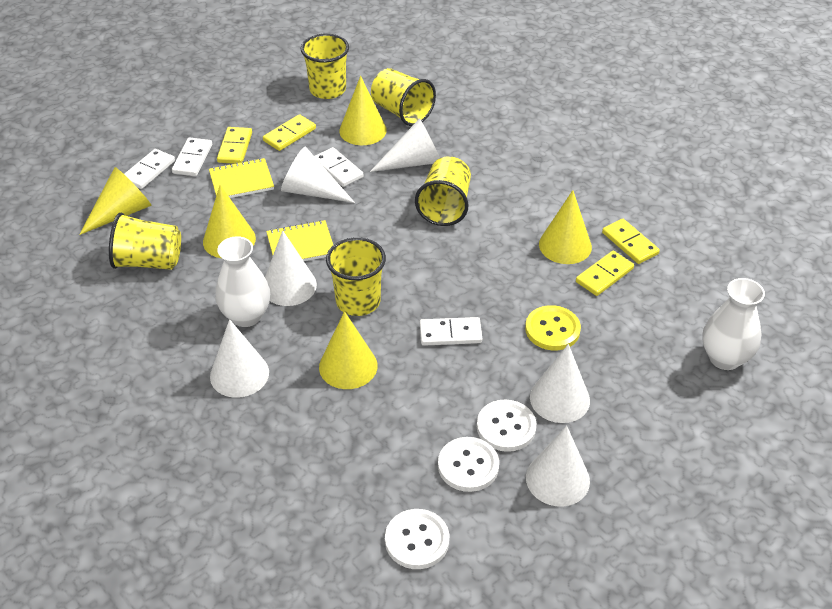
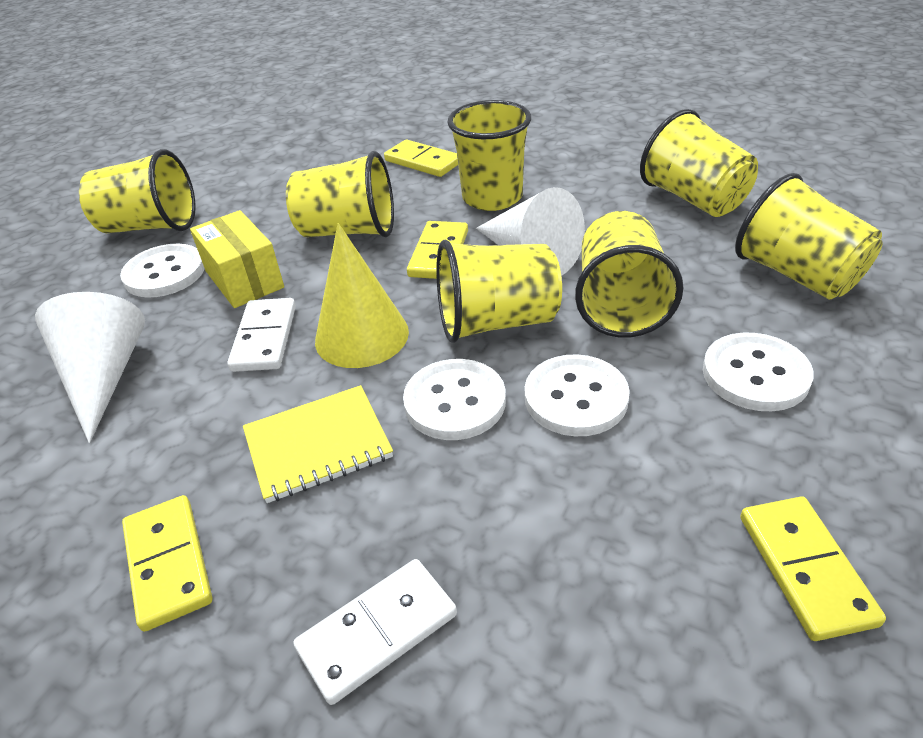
white button: [385,509,449,569] [438,437,499,492] [477,400,536,452] = 3 -> [120,244,205,298] [403,359,506,440] [525,354,630,436] [703,333,814,411] = 4
white cone: [210,319,269,398] [265,230,317,306] [281,146,355,203] [370,118,440,172] [526,426,590,507] [530,344,590,423] = 6 -> [35,292,145,443] [476,187,585,276] = 2
white domino: [124,149,175,189] [172,137,212,176] [314,147,364,187] [420,317,482,346] = 4 -> [227,298,296,372] [293,559,457,705] = 2
white vase: [215,236,271,327] [702,278,765,370] = 2 -> none = 0
yellow box: none = 0 -> [190,210,284,308] = 1
yellow button: [525,305,581,350] = 1 -> none = 0
yellow cone: [79,167,152,235] [203,185,256,258] [319,311,378,389] [339,76,387,145] [539,190,592,264] = 5 -> [315,223,409,368] = 1
yellow cup: [109,213,181,270] [301,33,349,99] [326,237,386,316] [371,68,436,126] [415,156,471,226] = 5 -> [79,149,196,233] [286,151,394,237] [436,240,562,343] [447,100,531,211] [575,211,684,338] [640,109,758,217] [735,173,883,299] = 7
yellow notebook: [209,158,274,198] [266,220,333,261] = 2 -> [243,385,393,503] = 1

